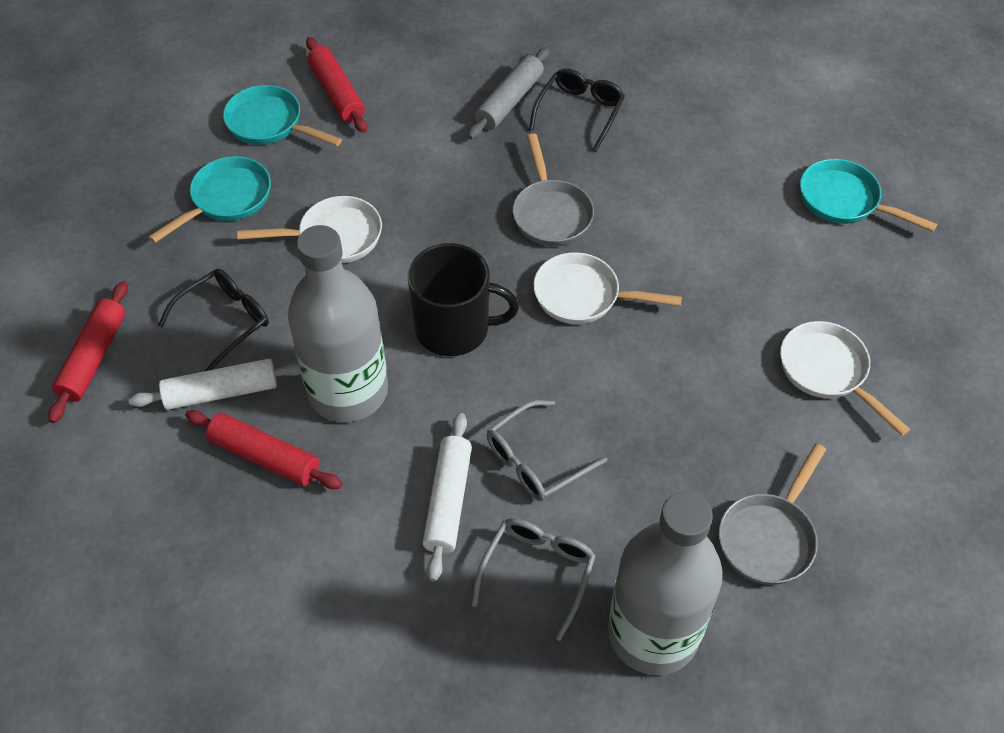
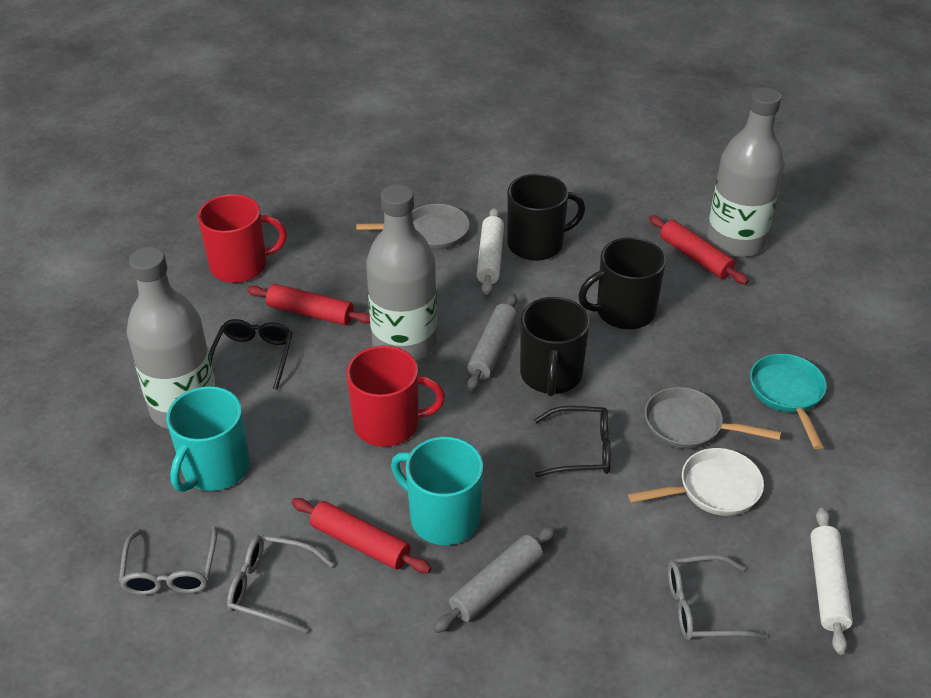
black mug: [408,243,519,356] = 1 -> [507,174,585,261] [520,297,590,396] [578,237,666,329] = 3
grey bottle: [288,225,388,422] [608,491,723,675] = 2 -> [127,247,216,429] [366,184,437,361] [707,87,784,257] = 3
grey glasses: [471,518,596,641] [487,400,607,501] = 2 -> [119,526,217,595] [227,535,334,633] [668,555,767,640] = 3
grey rolling pin: [468,47,550,139] = 1 -> [433,526,556,633] [467,294,517,391] = 2
red mug: none = 0 -> [198,194,287,283] [346,346,445,447] = 2
turquoise mug: none = 0 -> [166,386,250,492] [391,437,483,545] = 2
turquoise pan: [148,156,271,243] [223,85,342,146] [800,159,937,232] = 3 -> [750,354,827,449] = 1
white pan: [237,196,382,263] [533,252,682,324] [780,321,910,436] = 3 -> [628,448,764,516] = 1

